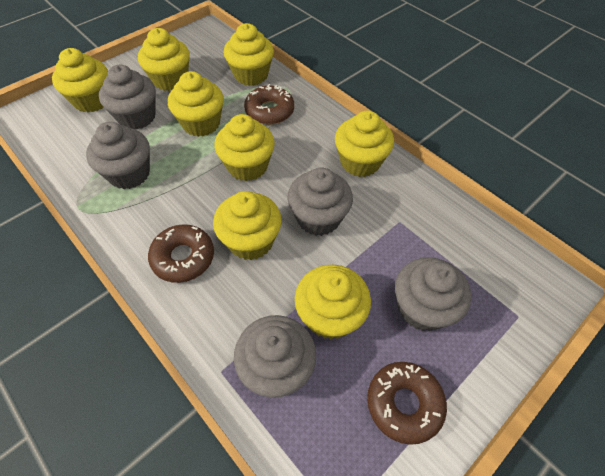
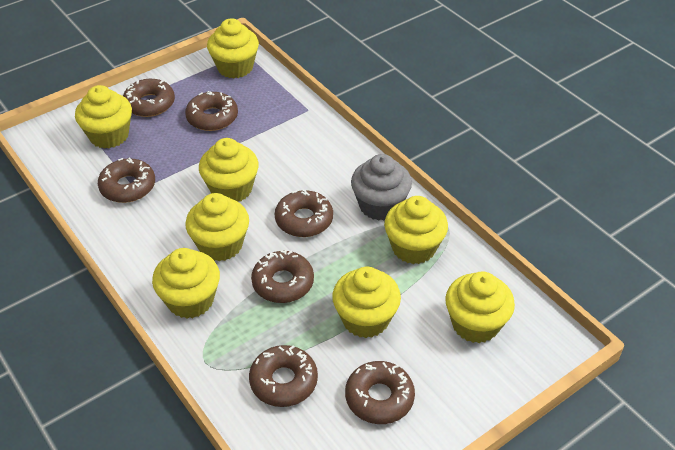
brown donut: [148,224,214,283] [244,84,294,125] [367,362,447,445] = 3 -> [98,157,155,203] [123,79,175,117] [185,91,238,131] [249,345,318,407] [251,250,314,303] [275,189,333,237] [345,361,415,424] = 7
grey cupcake: [86,122,150,189] [99,65,156,130] [234,315,316,398] [287,168,353,236] [395,257,472,331] = 5 -> [351,154,412,221] = 1

